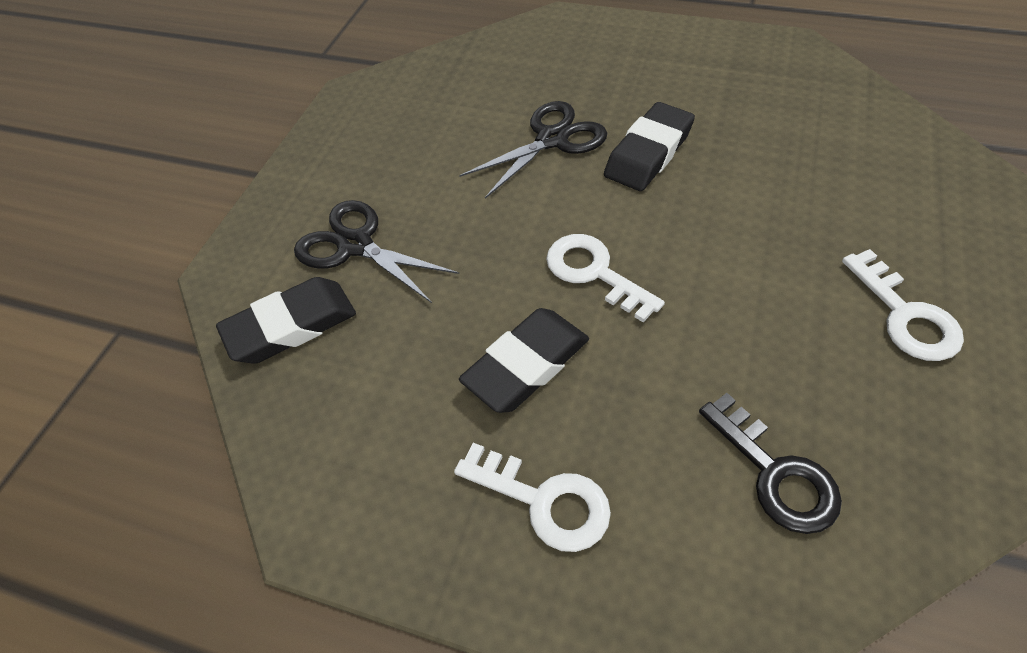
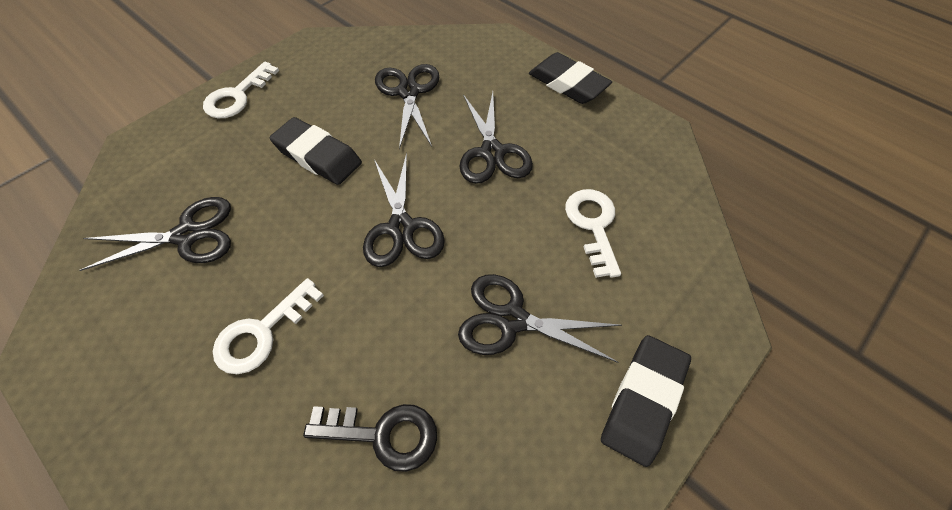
black scissors: [294,200,459,303] [459,101,607,199] = 2 -> [79,197,231,271] [363,153,445,267] [375,64,439,149] [458,274,622,363] [459,92,533,184] = 5

